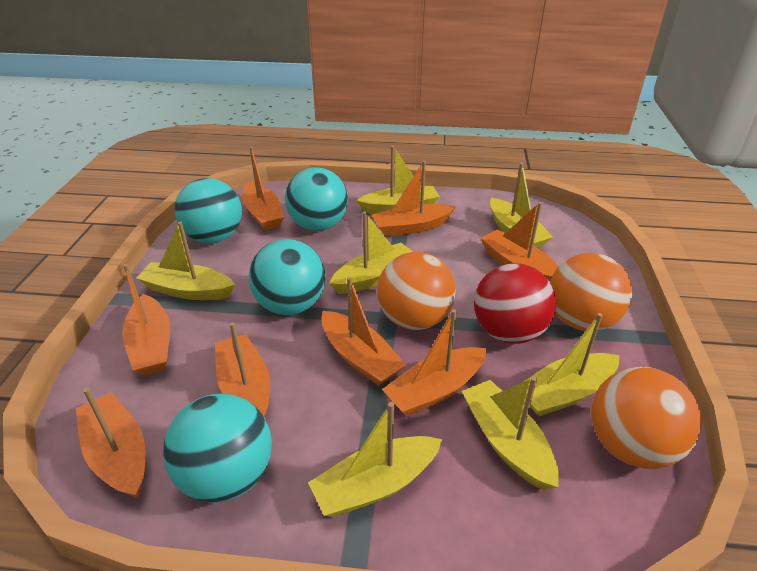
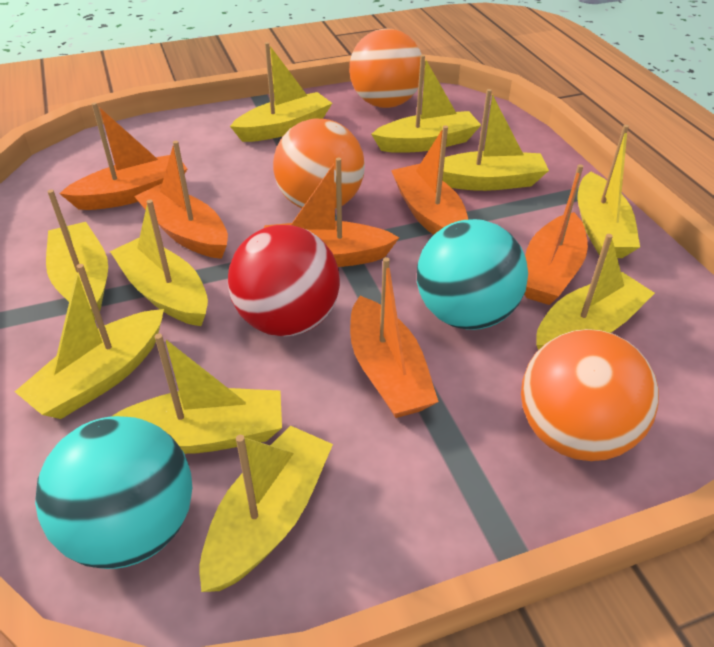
orange boat: [76,388,145,498] [122,264,170,375] [215,322,270,416] [242,147,284,231] [321,277,406,386] [372,161,456,237] [382,309,487,416] [480,202,559,281] = 8 -> [59,103,187,210] [134,141,228,259] [264,158,400,267] [350,257,439,418] [391,125,468,235] [524,164,588,305] = 6
turquoise ball: [163,394,272,503] [175,178,242,243] [249,239,325,315] [285,167,348,231] = 4 -> [35,416,192,569] [417,219,528,330] = 2
yellow boat: [136,221,235,300] [308,402,442,517] [329,211,413,294] [356,146,440,214] [462,377,559,490] [490,163,553,248] [522,313,620,416] = 7 -> [15,264,164,419] [46,189,108,320] [110,200,208,326] [113,333,282,454] [199,425,333,592] [230,42,332,142] [371,55,481,153] [443,89,549,191] [536,234,655,350] [577,125,640,258] = 10

